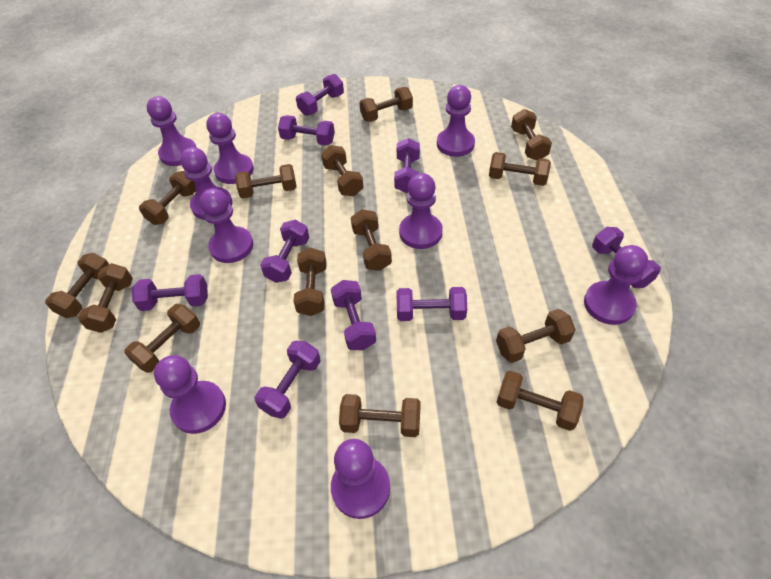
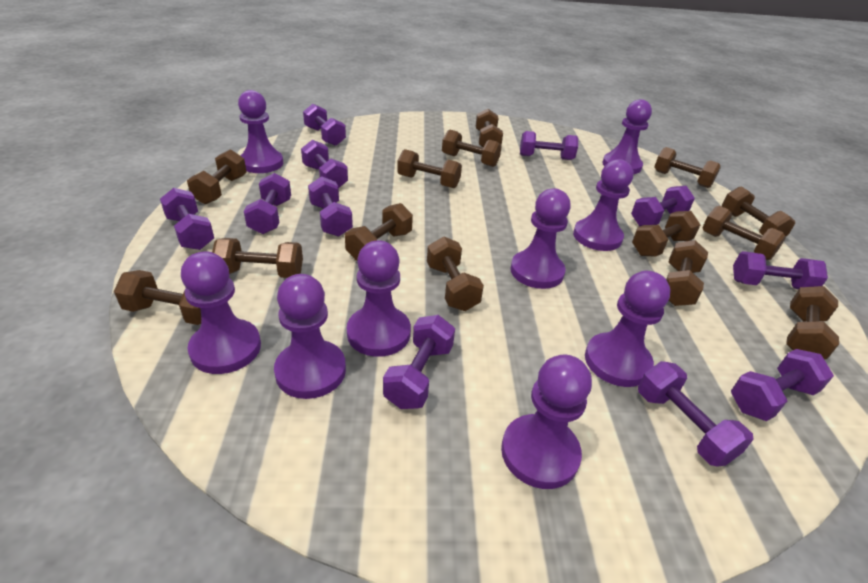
purple dumbbell: [132,274,208,311] [255,341,321,419] [260,220,309,283] [278,115,335,146] [296,74,344,116] [331,280,376,350] [394,138,420,193] [397,287,467,321] [592,227,661,288] = 9 -> [160,188,214,250] [244,173,291,234] [301,140,348,188] [303,104,346,146] [308,176,353,237] [383,315,455,409] [520,131,578,160] [631,186,695,226] [638,361,754,467] [731,349,834,421] [733,251,828,290] = 11

